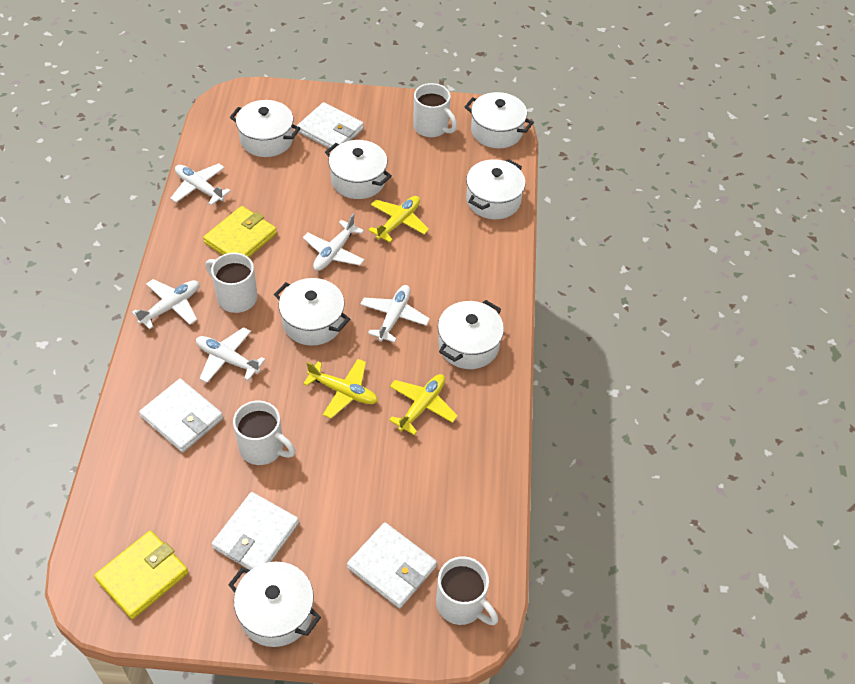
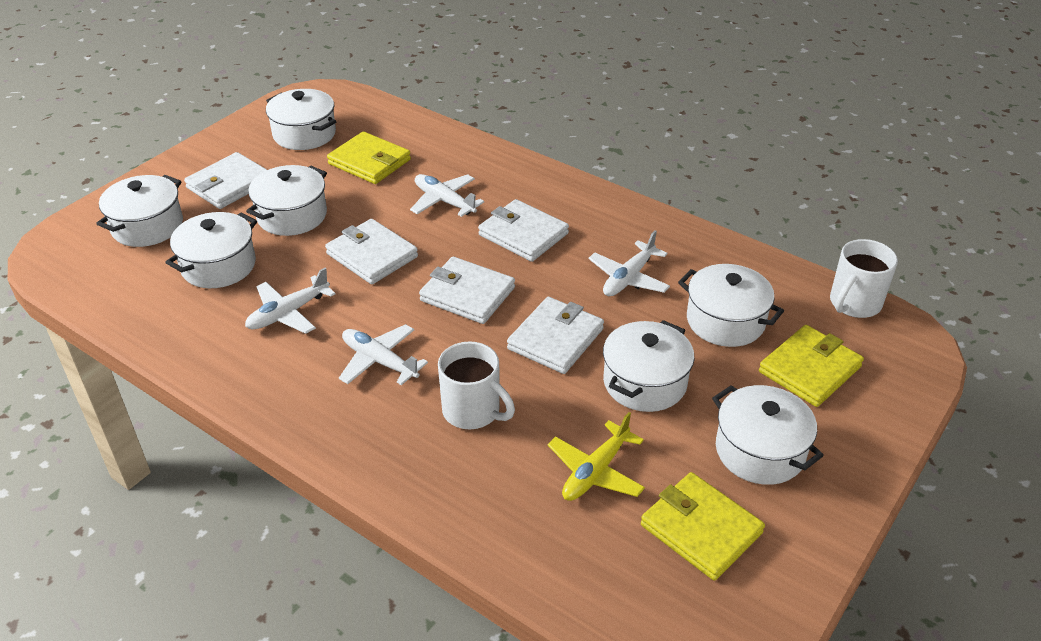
white mug: [206,253,258,313] [233,401,295,465] [413,83,457,137] [436,556,498,625] = 4 -> [438,341,515,429] [830,239,898,318] = 2
white plane: [132,279,199,329] [170,163,231,206] [196,327,266,383] [303,214,365,271] [360,285,430,343] = 5 -> [245,268,336,334] [339,324,428,385] [410,174,484,217] [589,230,670,296] = 4
white wallet: [139,379,223,452] [212,492,299,570] [297,102,364,148] [347,522,437,608] = 4 -> [184,152,267,209] [325,219,418,284] [419,257,515,324] [478,199,569,262] [507,297,604,374] = 5
yellow plane: [303,359,378,418] [368,196,429,242] [389,374,458,435] = 3 -> [548,412,645,501] = 1
yellow wallet: [94,531,188,619] [203,206,277,257] = 2 -> [327,131,411,184] [641,472,765,581] [759,325,864,407] = 3

